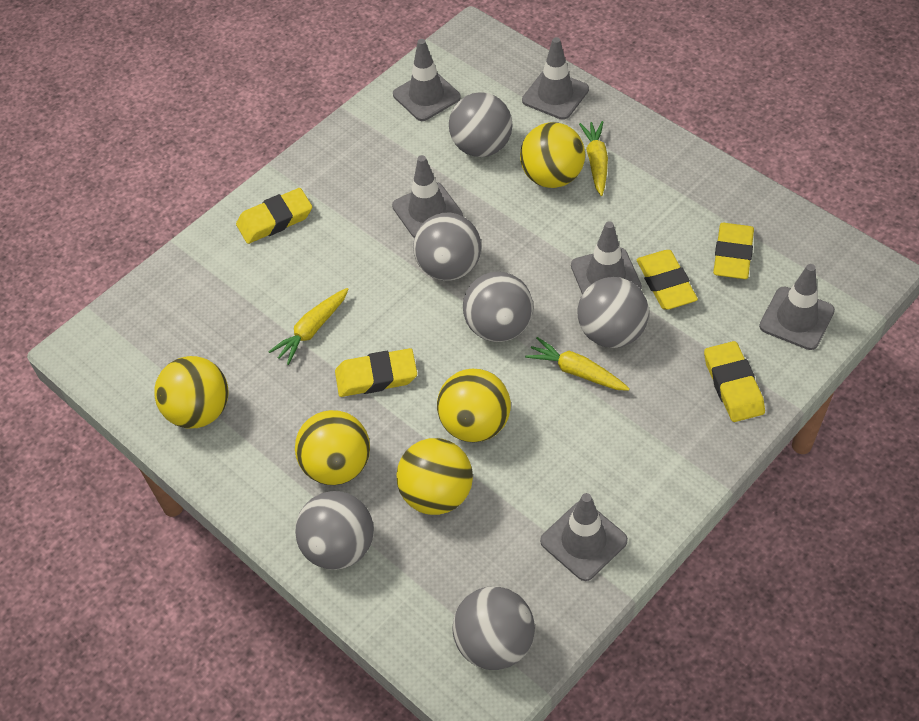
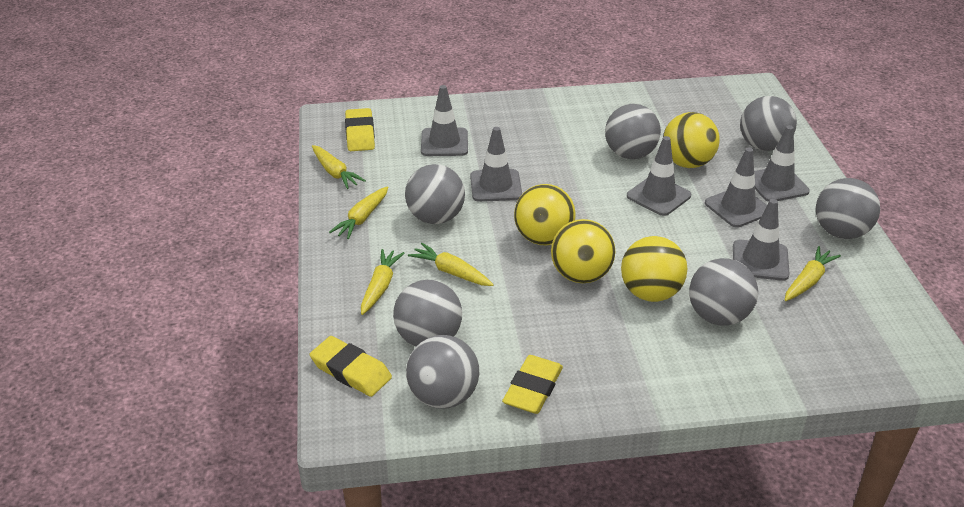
grey ball: [295,491,374,570] [413,213,481,281] [449,92,512,157] [452,586,535,670] [463,272,533,342] [578,277,649,348] = 6 -> [393,280,462,347] [405,164,465,224] [406,335,479,408] [605,104,661,159] [689,258,758,326] [740,96,797,151] [816,178,880,239] = 7
yellow ball: [154,356,228,428] [295,410,370,485] [397,438,473,515] [437,369,511,442] [520,122,585,188] = 5 -> [514,184,576,245] [551,219,615,283] [621,236,688,302] [663,112,720,168] = 4
yellow carrot: [268,288,349,365] [525,337,630,391] [579,121,608,196] = 3 -> [312,145,366,189] [329,186,388,239] [361,249,404,315] [408,243,494,286] [785,246,841,301] = 5
yellow eraser: [236,188,312,244] [335,348,417,397] [637,250,698,310] [704,341,765,422] [713,223,754,279] = 5 -> [310,336,392,397] [345,108,375,151] [502,355,563,414] = 3

